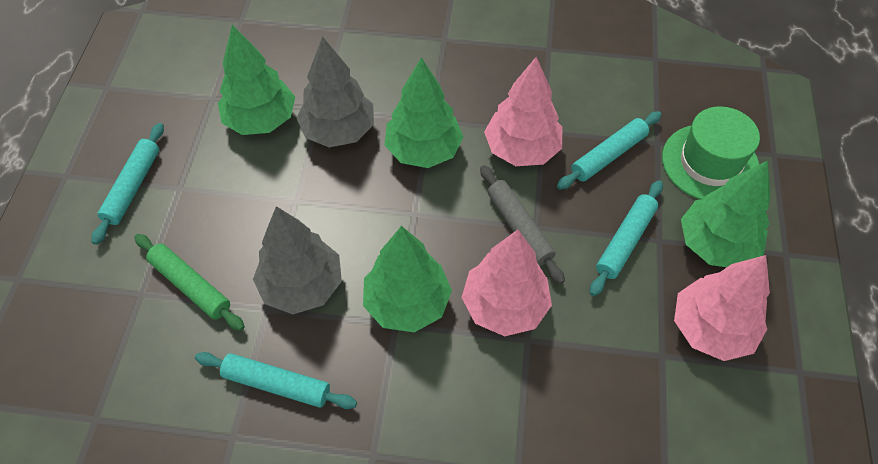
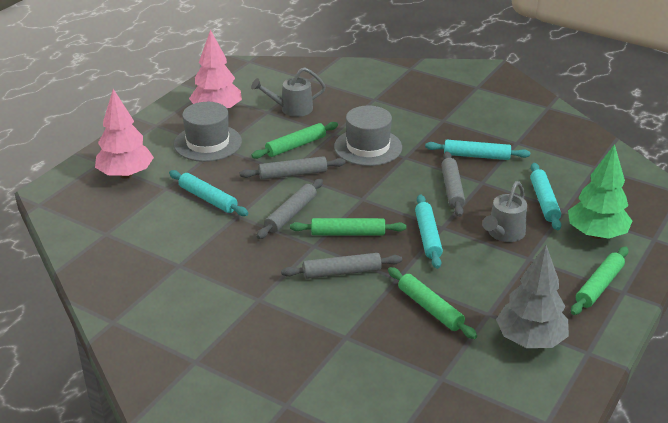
green hat: [662,106,760,200] = 1 -> none = 0
green rolling pin: [134,234,245,331] = 1 -> [251,122,338,159] [290,218,407,235] [388,267,477,339] [571,247,629,315] = 4
green tree: [218,25,295,135] [363,226,452,333] [385,57,464,168] [681,161,770,267] = 4 -> [568,144,632,239] = 1
grey hat: none = 0 -> [174,102,242,162] [334,105,402,166] = 2
grey rolling pin: [480,165,565,284] = 1 -> [240,156,346,180] [257,179,323,239] [281,253,402,279] [441,151,465,217] = 4
grey tree: [253,206,342,314] [297,36,374,147] = 2 -> [496,245,569,348] = 1
grey watering can: none = 0 -> [251,67,326,117] [482,181,527,242] = 2
pink tree: [461,230,552,336] [484,57,562,166] [674,255,770,361] = 3 -> [95,89,154,179] [189,30,242,108] = 2

